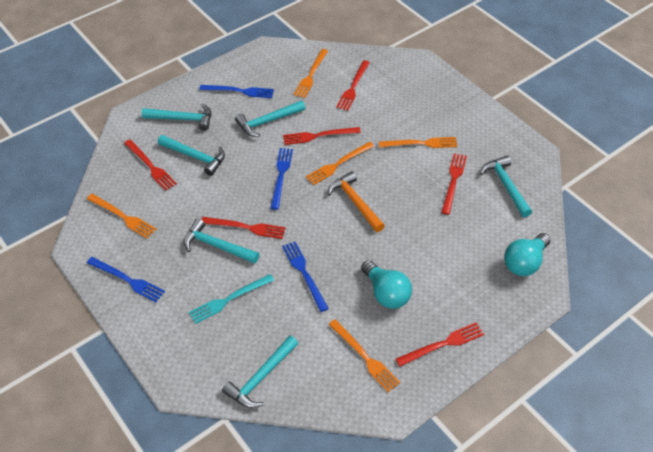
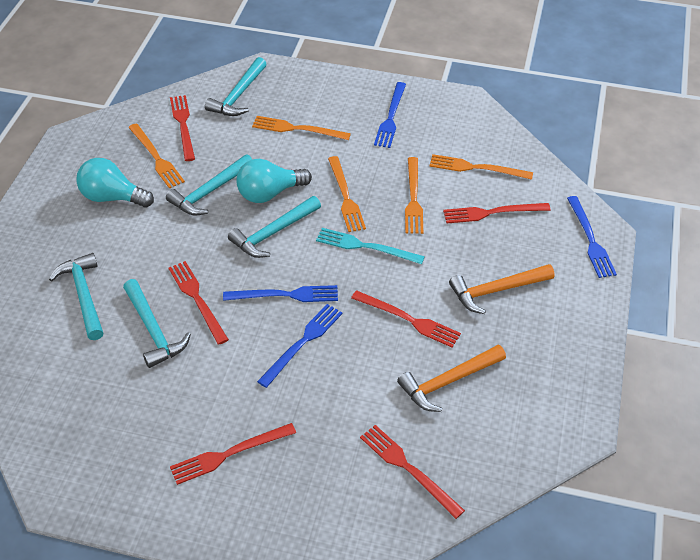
orange hammer: [328,171,385,232] = 1 -> [397,345,506,412] [449,264,554,314] = 2
turquoise hammer: [142,103,211,131] [158,135,225,176] [184,219,259,264] [222,335,298,408] [235,101,305,137] [480,156,532,217] = 6 -> [49,253,103,340] [123,279,191,368] [166,154,252,215] [205,57,267,116] [228,196,321,258] = 5

